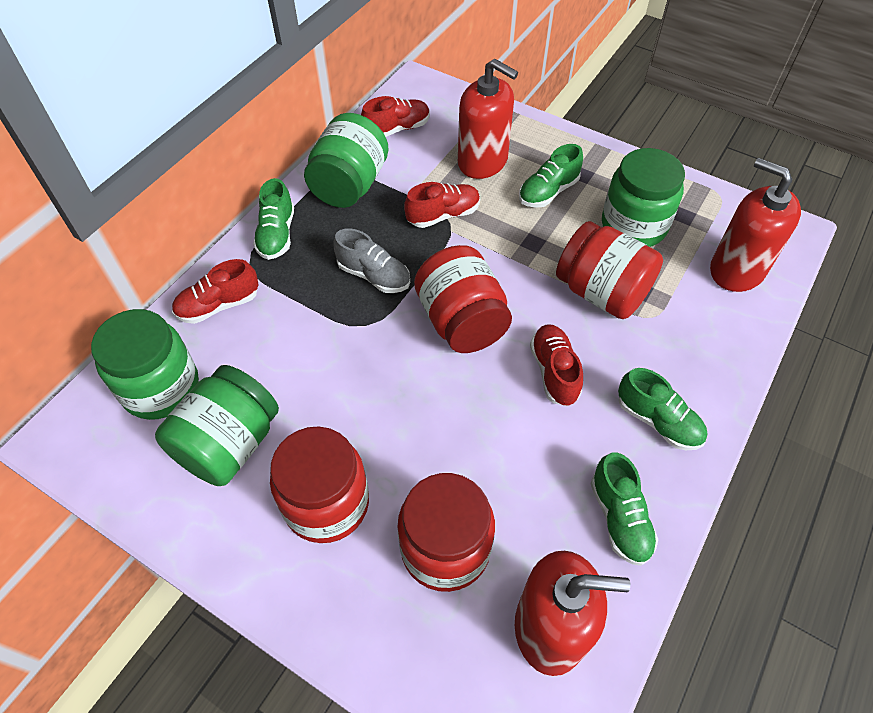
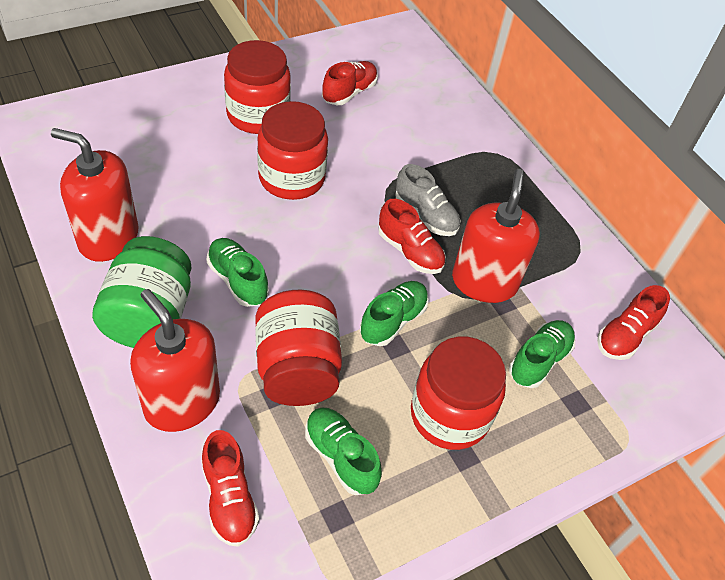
green jar: [91,309,199,420] [155,365,279,486] [304,113,388,208] [602,148,685,247] = 4 -> [92,236,192,348] = 1

